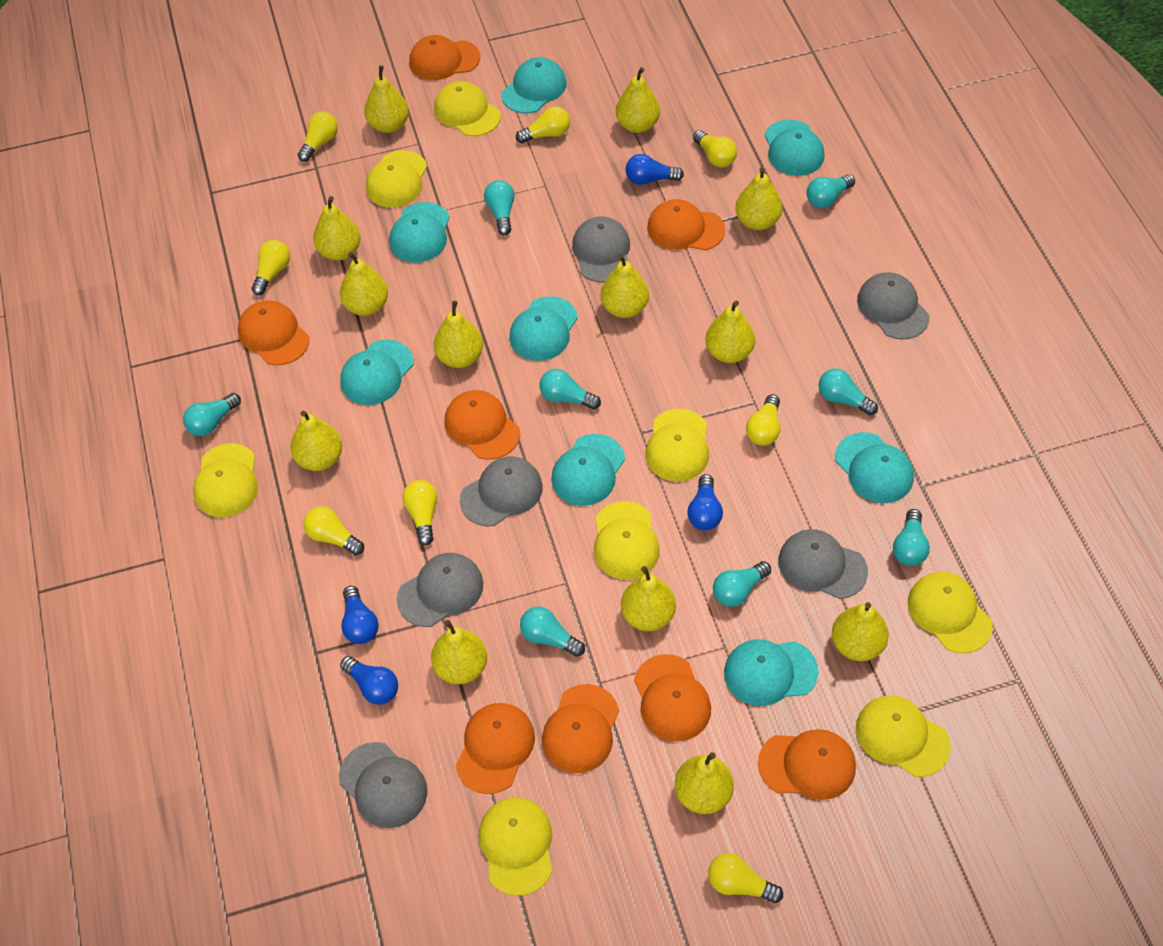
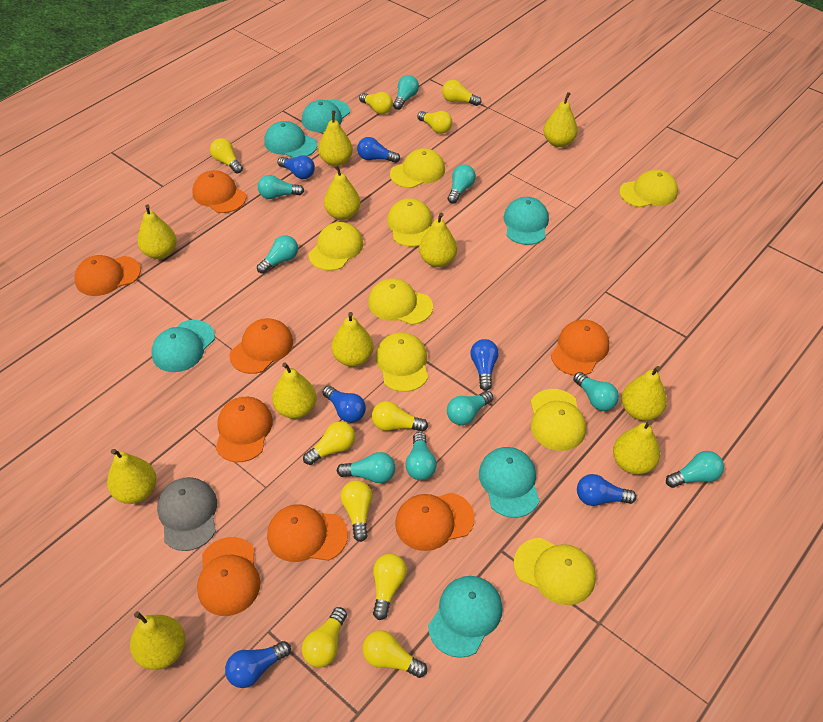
blue light bulb: [340,656,398,705] [341,586,379,644] [626,154,684,185] [687,474,723,530] = 4 -> [225,641,291,688] [278,155,315,179] [323,386,366,423] [357,137,400,163] [471,339,499,391] [577,474,636,506] = 6
grey cap: [339,742,428,828] [397,553,484,627] [460,457,543,526] [572,216,630,283] [778,529,868,599] [857,272,930,340] = 6 -> [157,477,217,551] = 1
turquoise cap: [340,340,413,405] [389,202,450,263] [501,57,566,114] [509,296,578,361] [551,434,625,506] [724,639,819,706] [764,120,825,176] [835,432,914,503] = 8 -> [151,320,215,372] [264,121,317,158] [302,99,350,132] [428,576,503,658] [479,447,540,518] [503,197,549,245] = 6
turquoise light bulb: [183,393,241,436] [484,180,515,235] [520,606,585,657] [540,369,601,410] [713,561,771,607] [806,174,855,208] [819,369,878,415] [893,509,930,566] = 8 -> [257,235,298,274] [258,175,304,199] [337,452,395,483] [393,75,419,110] [406,432,436,480] [447,391,493,425] [448,164,476,204] [573,372,619,411] [666,451,724,488] = 9
yellow light bulb: [251,240,290,295] [298,112,338,162] [303,506,364,555] [402,480,438,546] [516,106,570,143] [693,130,737,167] [708,853,783,903] [746,394,780,446] = 8 -> [210,138,243,174] [302,607,347,667] [303,421,355,465] [341,480,373,542] [359,92,393,114] [362,630,427,678] [372,401,428,432] [373,554,407,620] [417,111,452,134] [442,80,481,106] = 10
yellow pear: [290,411,342,471] [313,196,361,261] [340,252,388,316] [364,65,409,133] [431,620,487,684] [434,301,483,368] [601,254,649,318] [616,67,660,133] [621,566,676,631] [675,752,734,814] [706,300,755,363] [735,167,782,230] [832,602,889,661] = 13 -> [107,449,156,504] [130,611,185,670] [137,204,177,259] [272,363,317,419] [318,110,353,166] [324,165,360,220] [332,312,374,367] [419,213,457,267] [544,92,578,147] [613,420,660,474] [621,366,667,421] = 11

